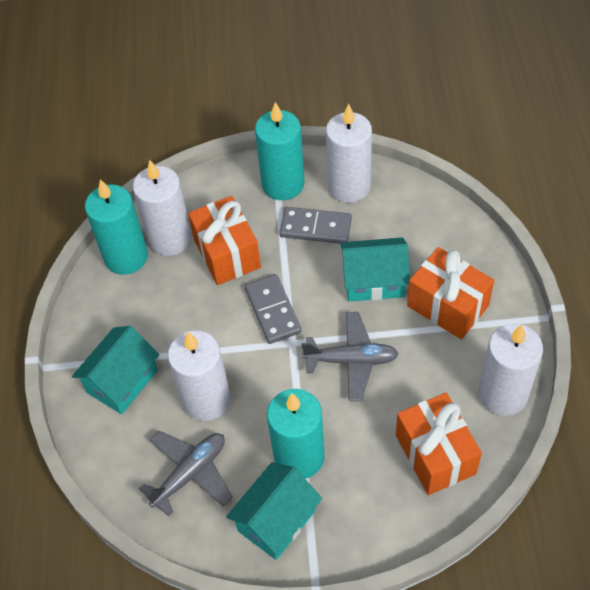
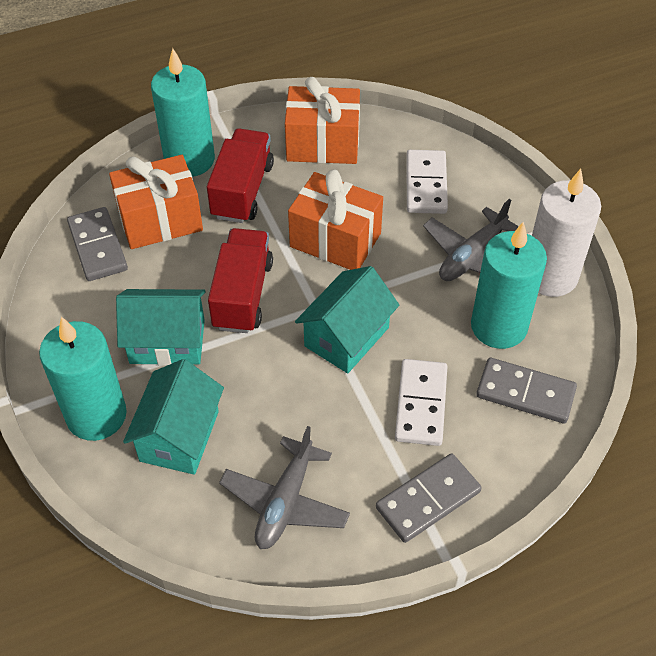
grey domino: [245,274,302,344] [280,207,352,244] = 2 -> [67,207,128,281] [376,453,482,543] [476,358,577,423] = 3
red truck: none = 0 -> [207,128,274,223] [208,228,273,333] = 2
white candle: [133,160,192,256] [168,330,231,421] [326,104,372,203] [479,324,543,416] = 4 -> [532,169,601,297] = 1
white domino: none = 0 -> [395,359,447,446] [406,150,448,214] = 2

